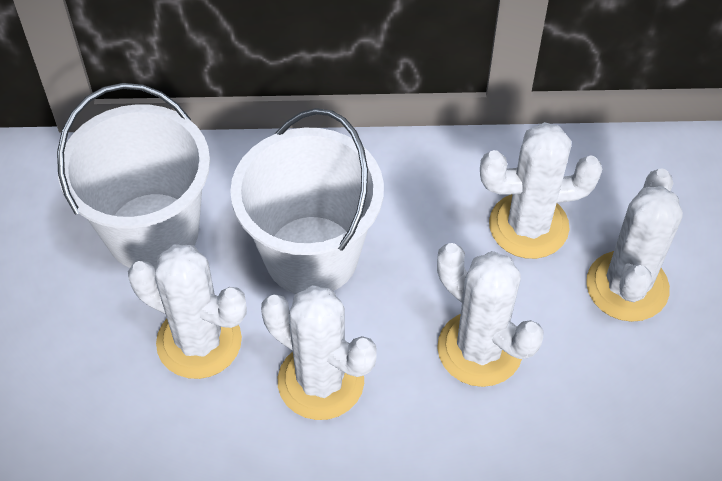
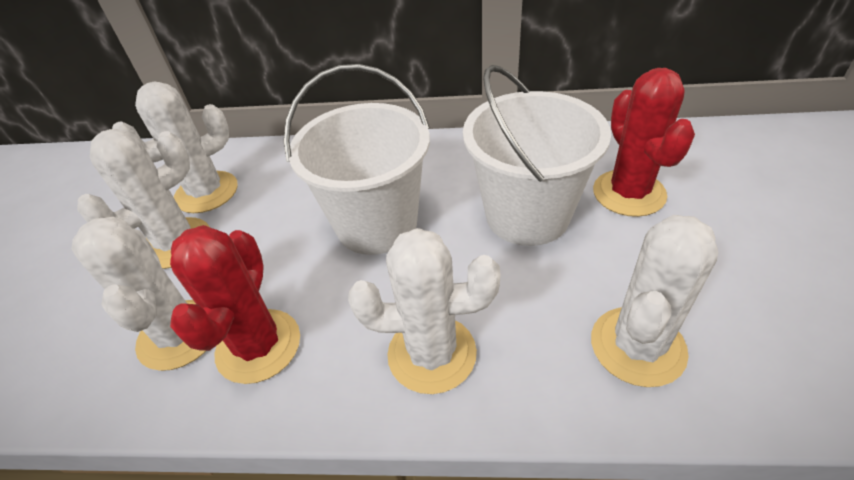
red cactus: none = 0 -> [170,225,300,384] [593,68,695,217] = 2

